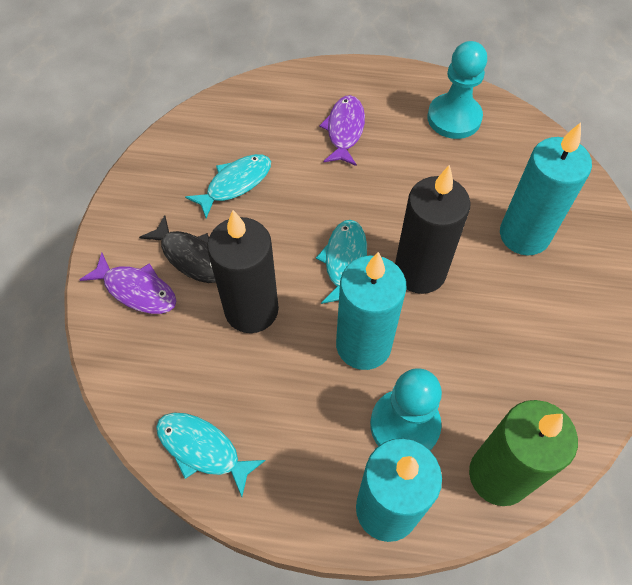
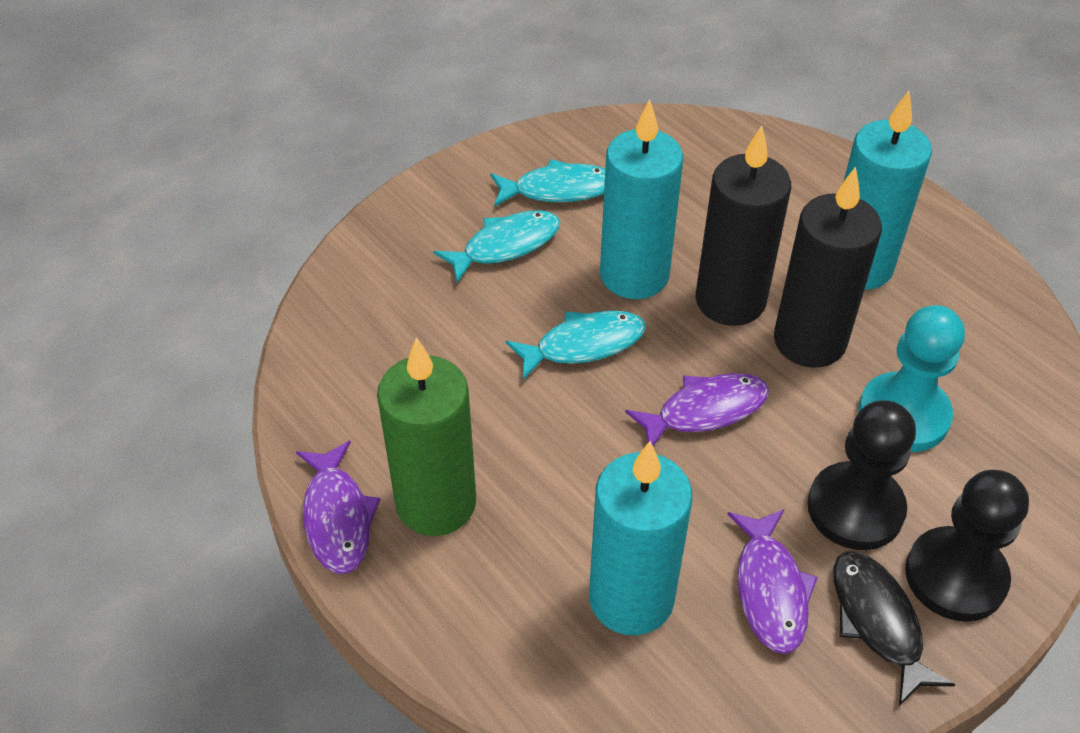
black pawn: none = 0 -> [807,400,916,550] [905,470,1029,622] = 2
purple fish: [80,253,176,314] [319,95,365,166] = 2 -> [296,441,380,574] [625,373,769,446] [728,509,818,654] = 3
turquoise pawn: [370,368,442,451] [427,41,487,139] = 2 -> [858,305,965,452] = 1

